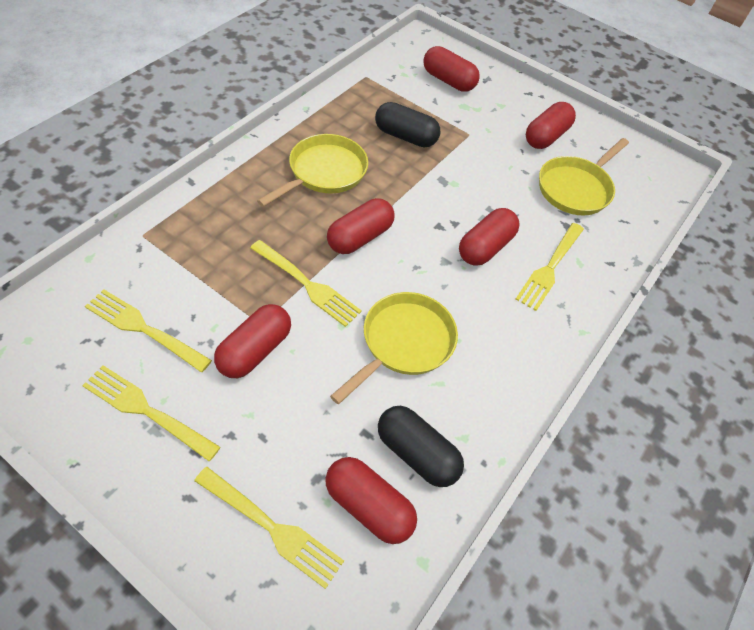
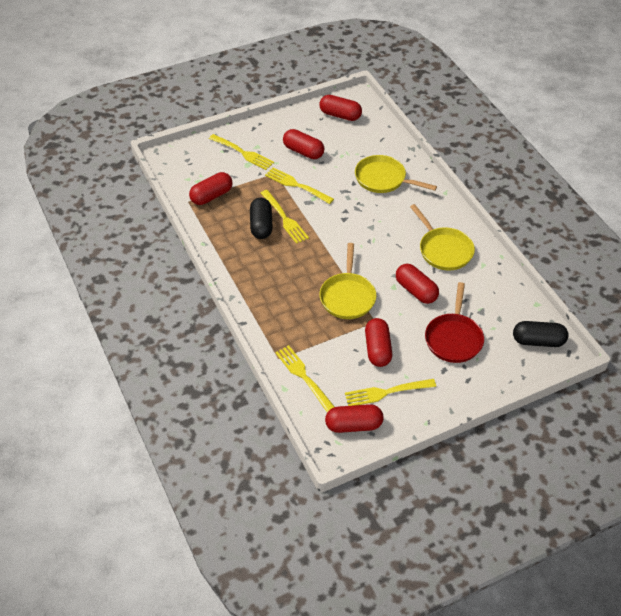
red pan: none = 0 -> [425,282,484,363] = 1

